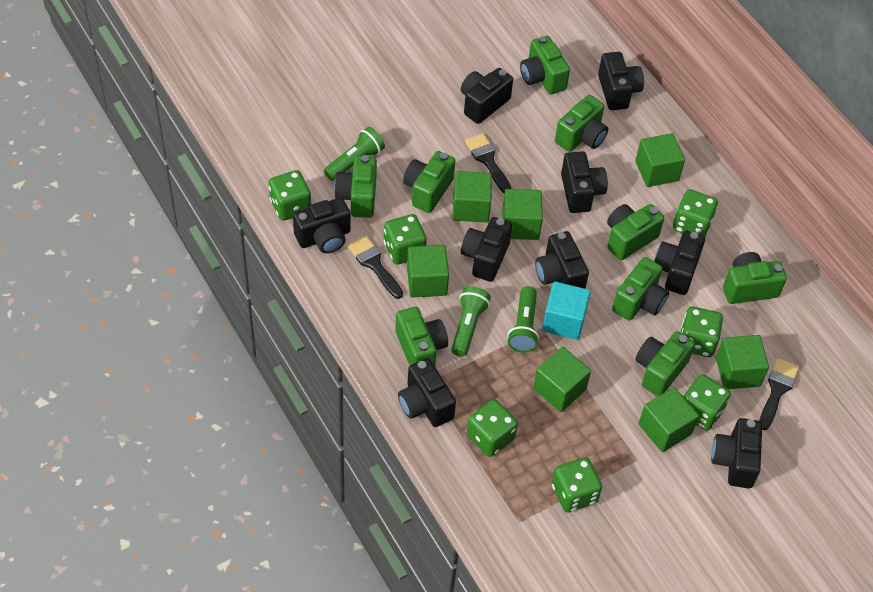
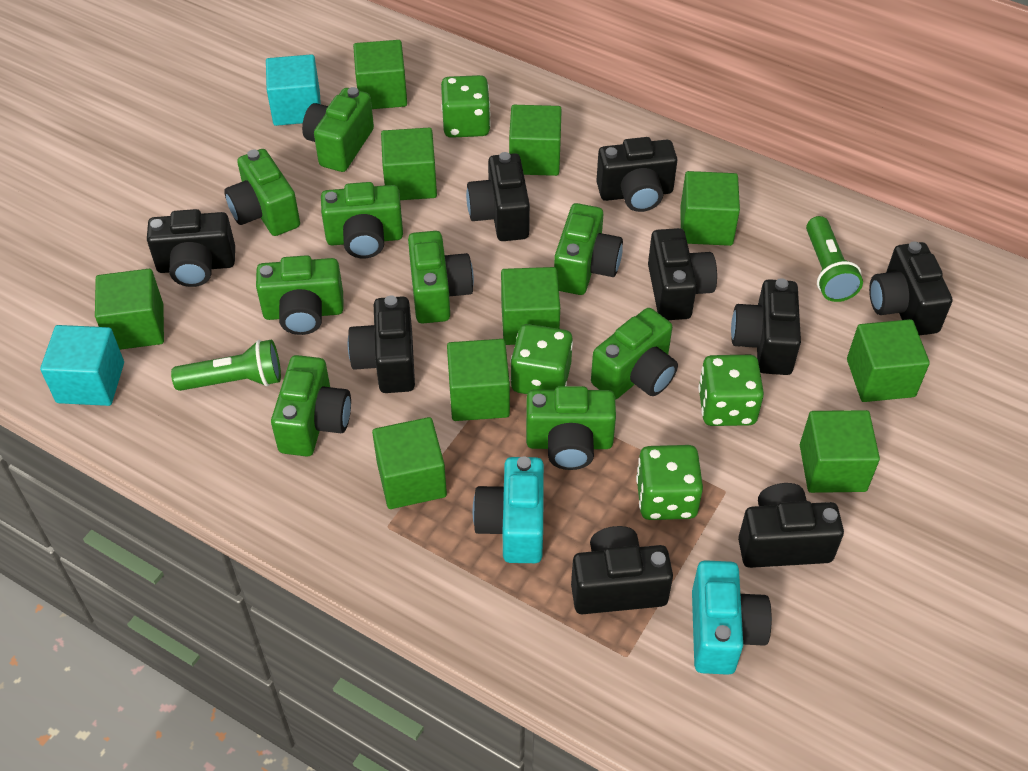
black brush: [348,236,403,299] [465,133,511,194] [759,358,799,430] = 3 -> none = 0
green cube: [407,245,449,298] [452,171,492,222] [502,189,543,240] [533,347,591,412] [635,133,685,187] [638,387,699,452] [716,335,769,389] = 7 -> [95,269,164,350] [353,40,407,109] [372,417,447,509] [381,128,437,200] [447,339,510,421] [501,267,560,345] [509,105,562,176] [680,171,740,246] [800,410,880,493] [847,319,930,402] = 10
green dice: [269,170,311,221] [384,214,427,264] [467,399,518,457] [551,457,602,513] [673,189,718,237] [681,307,723,357] [683,374,731,431] = 7 -> [441,75,491,138] [511,324,573,394] [636,445,703,520] [698,355,764,426] = 4
green flashlight: [324,127,385,181] [451,286,491,357] [507,286,539,353] = 3 -> [171,339,281,391] [806,216,863,302] = 2
turquoise camera: none = 0 -> [473,456,544,563] [692,560,772,675] = 2
turquoise cube: [542,281,591,340] = 1 -> [40,325,124,406] [266,54,321,126] = 2

